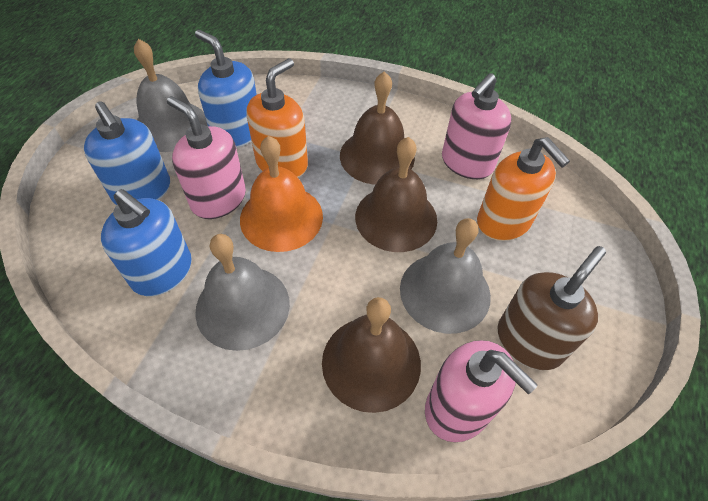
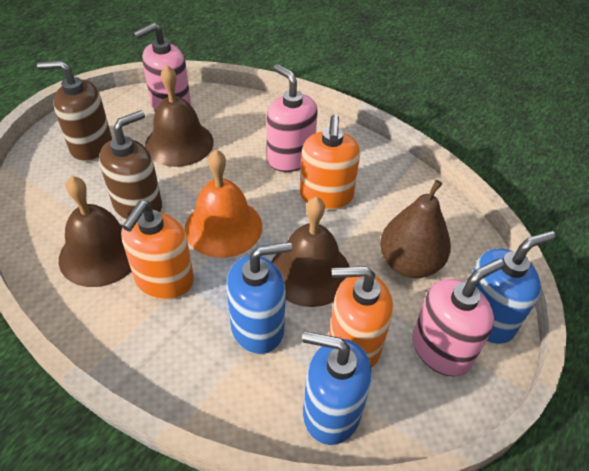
brown pear: none = 0 -> [380,180,451,278] = 1
brown soap dispenser: [497,246,606,370] = 1 -> [37,60,112,162] [99,110,162,220] = 2
grey bell: [134,39,207,152] [195,234,290,351] [400,218,491,334] = 3 -> none = 0
orange soap dispenser: [246,58,308,177] [477,137,570,241] = 2 -> [121,201,194,300] [300,115,360,210] [329,266,393,368] = 3

